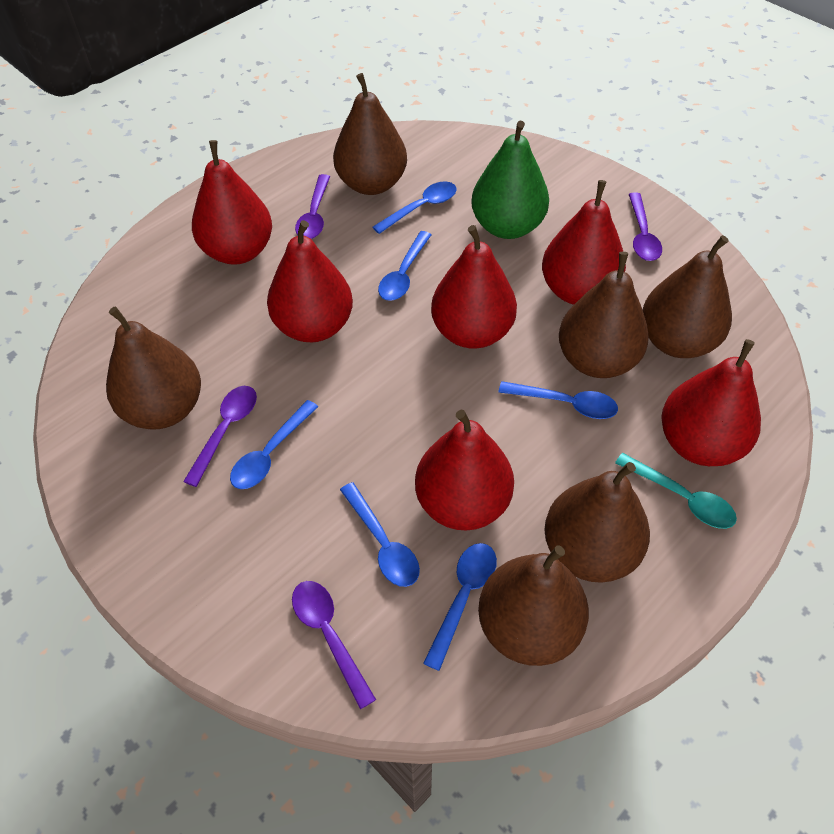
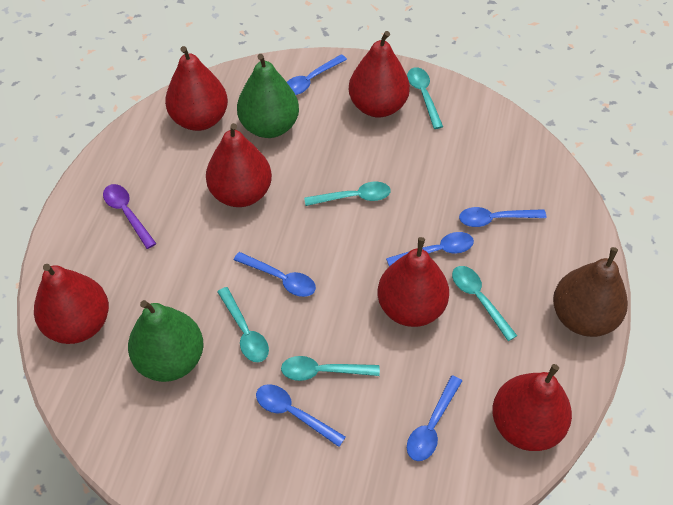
brown pear: [106,306,201,429] [333,73,407,195] [478,546,589,666] [544,462,650,583] [559,252,649,378] [643,235,732,358] = 6 -> [553,247,628,337] = 1
green pear: [471,121,549,239] = 1 -> [128,300,203,382] [237,54,299,138] = 2
purple spoon: [183,386,257,487] [292,581,376,709] [295,174,330,239] [629,193,662,261] = 4 -> [103,184,156,249] = 1
turquoise spoon: [615,453,737,529] = 1 -> [217,287,269,362] [281,356,380,381] [304,182,391,206] [407,67,443,129] [452,266,517,341] = 5

